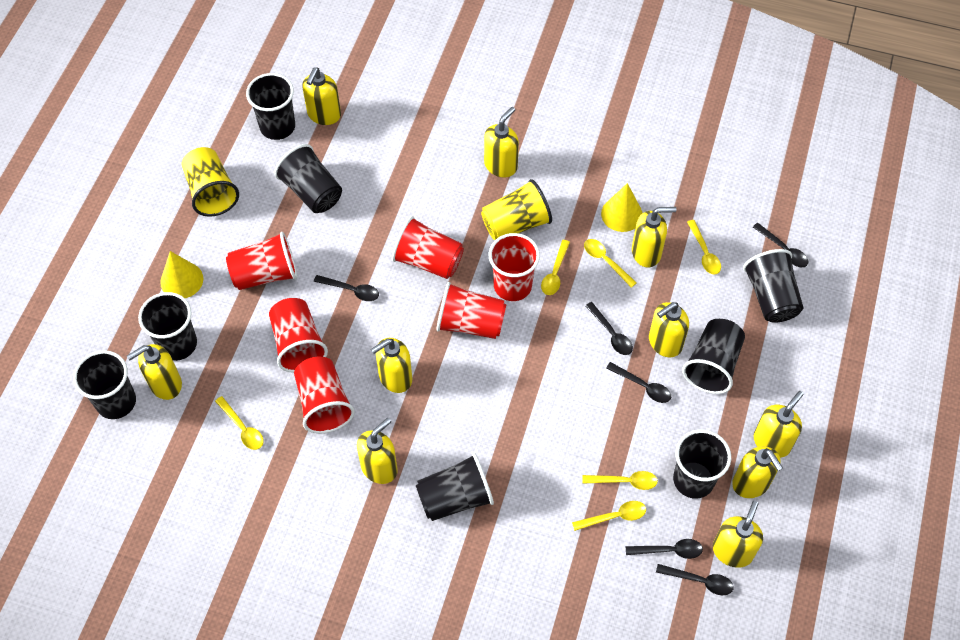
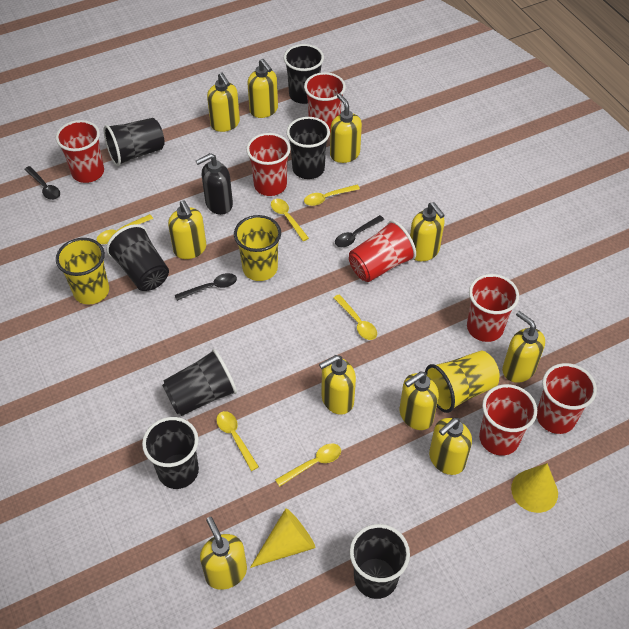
black cup: [73,350,136,419] [138,292,197,361] [246,73,295,140] [274,144,342,213] [416,453,494,521] [673,429,731,499] [682,319,745,394] [743,249,803,323] = 8 -> [104,118,165,166] [106,224,169,291] [142,417,199,489] [162,349,237,416] [284,44,324,104] [287,117,330,179] [350,524,410,599] = 7
black soap dispenser: none = 0 -> [196,153,233,215] = 1
black spoon: [314,275,379,301] [585,302,633,355] [606,362,671,403] [625,539,703,559] [656,564,733,595] [753,223,808,267] = 6 -> [24,166,60,200] [175,273,237,301] [335,215,384,247] = 3
red cup: [226,232,297,290] [269,298,328,373] [294,357,355,434] [392,216,464,279] [436,282,507,339] [489,233,540,301] = 6 -> [56,120,104,183] [246,133,291,196] [304,72,346,129] [349,220,416,282] [467,274,519,342] [479,384,537,456] [537,363,597,434] = 7
yellow cup: [182,147,239,217] [481,179,552,240] = 2 -> [56,238,109,305] [234,215,281,281] [425,351,500,413] = 3

